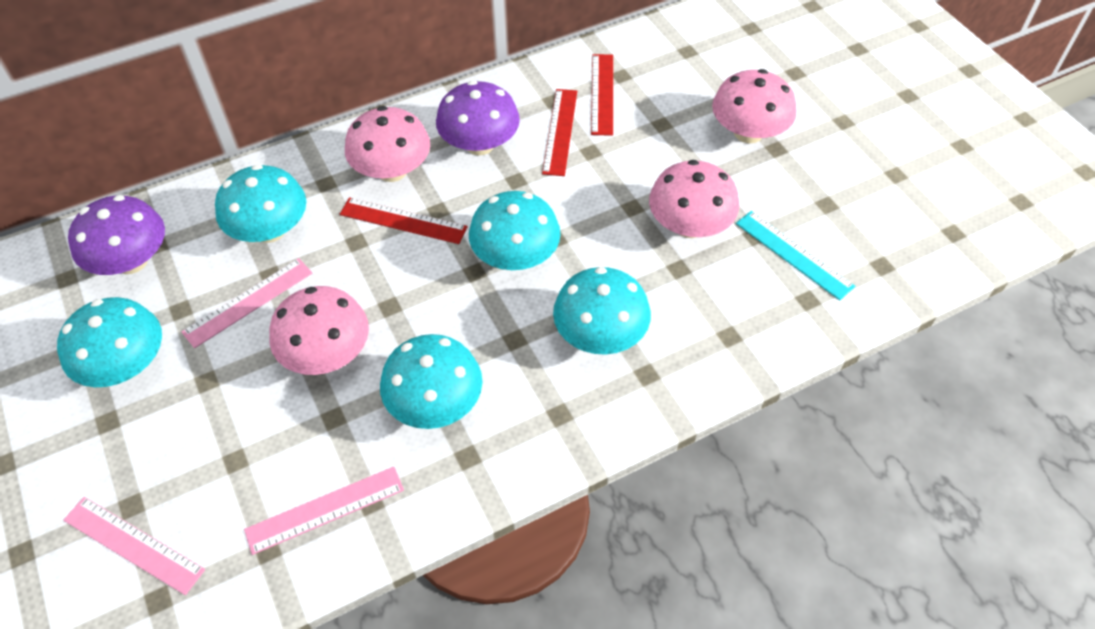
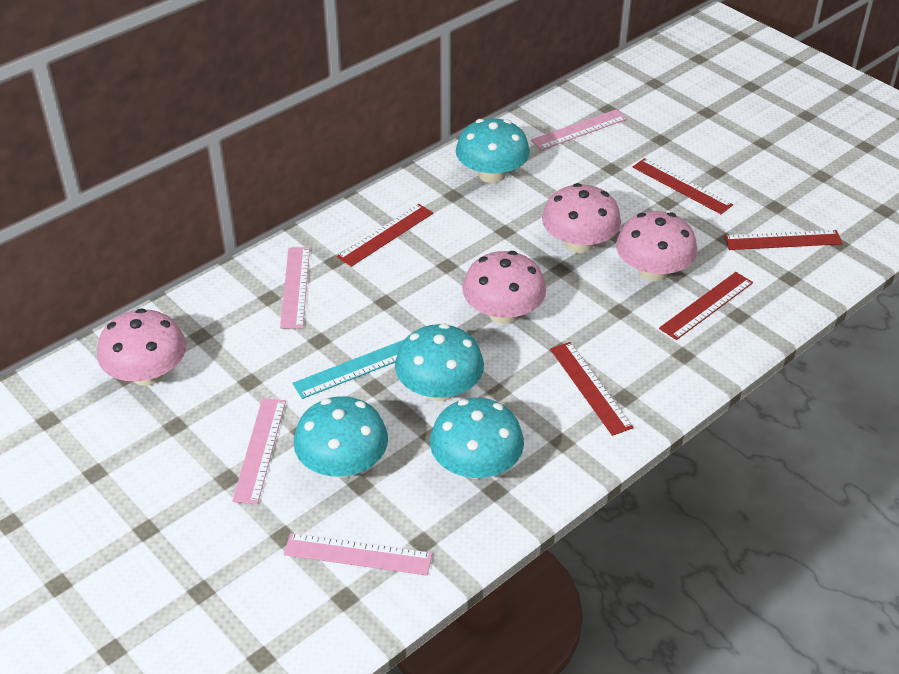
pink ruler: [63,497,205,595] [182,258,312,348] [244,467,404,555] = 3 -> [232,398,286,504] [280,247,310,329] [284,533,432,575] [531,109,627,150] = 4
purple mushroom: [68,195,165,275] [436,81,520,155] = 2 -> none = 0
red ruler: [340,197,468,244] [542,89,577,176] [591,54,613,136] = 3 -> [337,204,433,267] [550,342,634,436] [633,158,733,214] [659,272,753,340] [724,230,843,250] = 5
turquoise mushroom: [57,297,162,387] [215,164,306,243] [380,334,483,429] [469,191,561,270] [553,267,651,355] = 5 -> [294,396,388,478] [395,324,484,401] [430,398,524,479] [456,118,530,183] = 4

